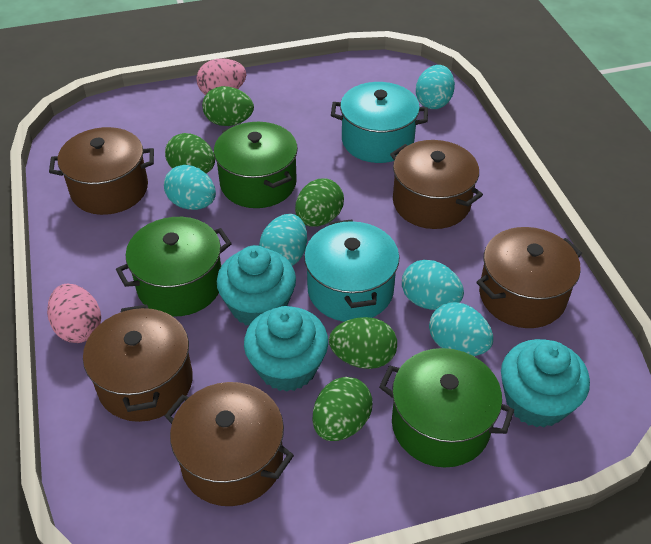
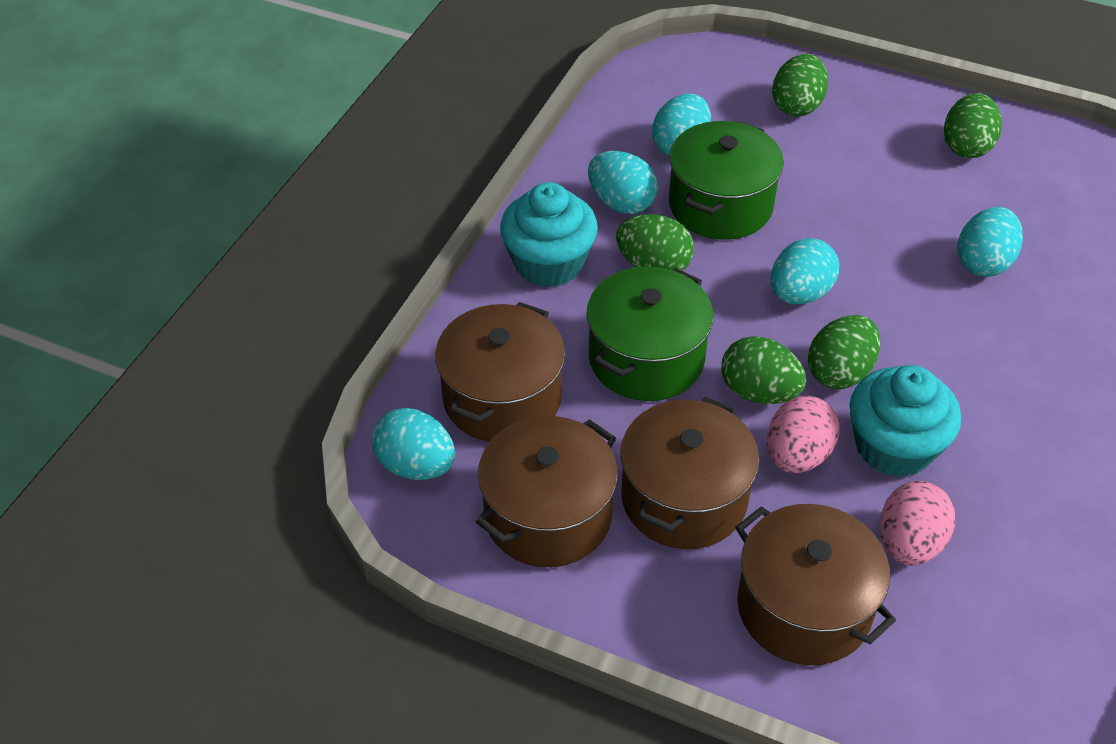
brown pot: [49,127,154,215] [83,305,193,422] [165,382,294,506] [390,140,483,229] [477,227,582,328] = 5 -> [435,302,565,442] [476,416,618,567] [620,397,759,549] [735,504,896,665] = 4
green pot: [116,217,232,316] [214,122,298,208] [379,348,514,468] = 3 -> [587,266,714,401] [669,121,784,240] = 2
turquoise cupcake: [217,245,296,325] [244,306,328,392] [501,339,590,428] = 3 -> [500,182,598,288] [849,365,961,478] = 2
turquoise pot: [304,219,399,322] [331,82,428,163] = 2 -> none = 0

